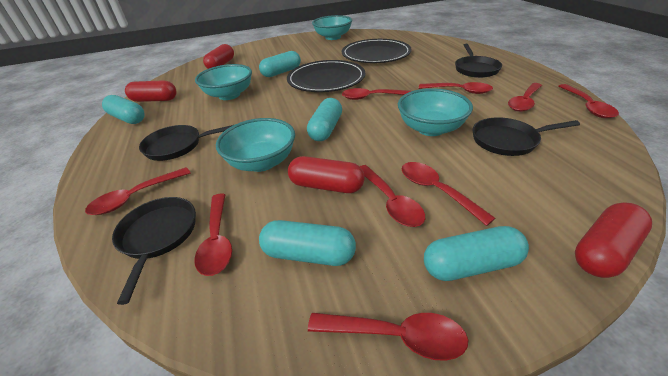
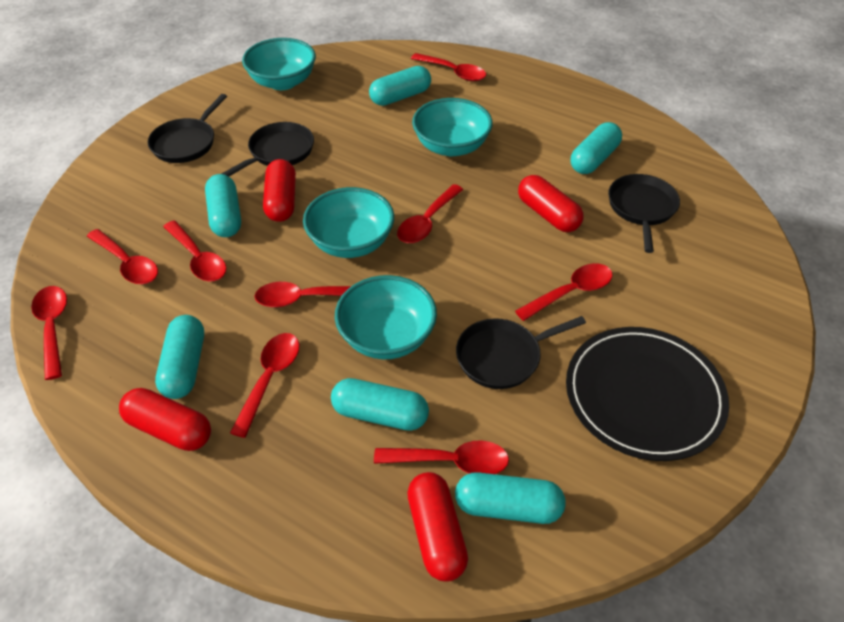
black plate: [287,60,366,92] [342,39,412,63] = 2 -> [566,327,729,461] = 1
turquoise capsule: [102,95,145,124] [259,51,301,77] [259,220,356,266] [307,98,342,141] [424,226,529,281] = 5 -> [155,315,204,399] [205,174,241,237] [331,378,429,431] [369,66,431,106] [455,472,566,524] [571,122,622,174] = 6

